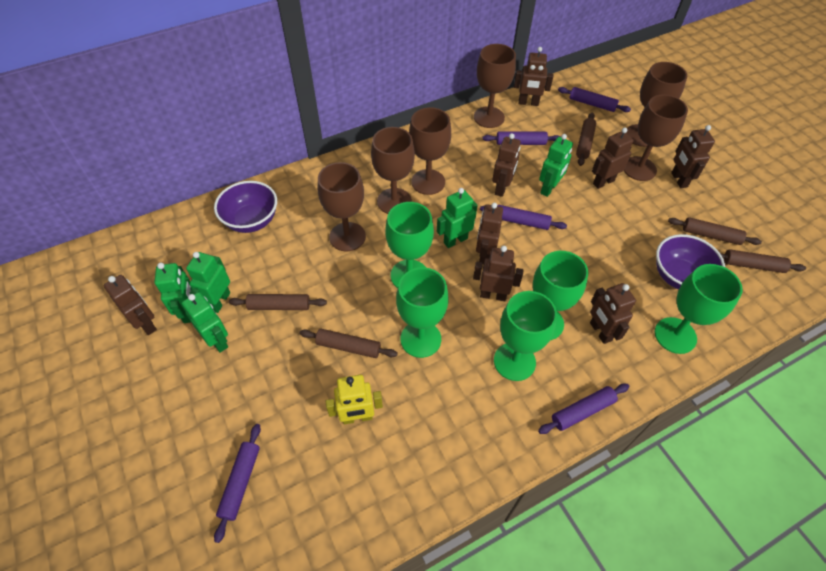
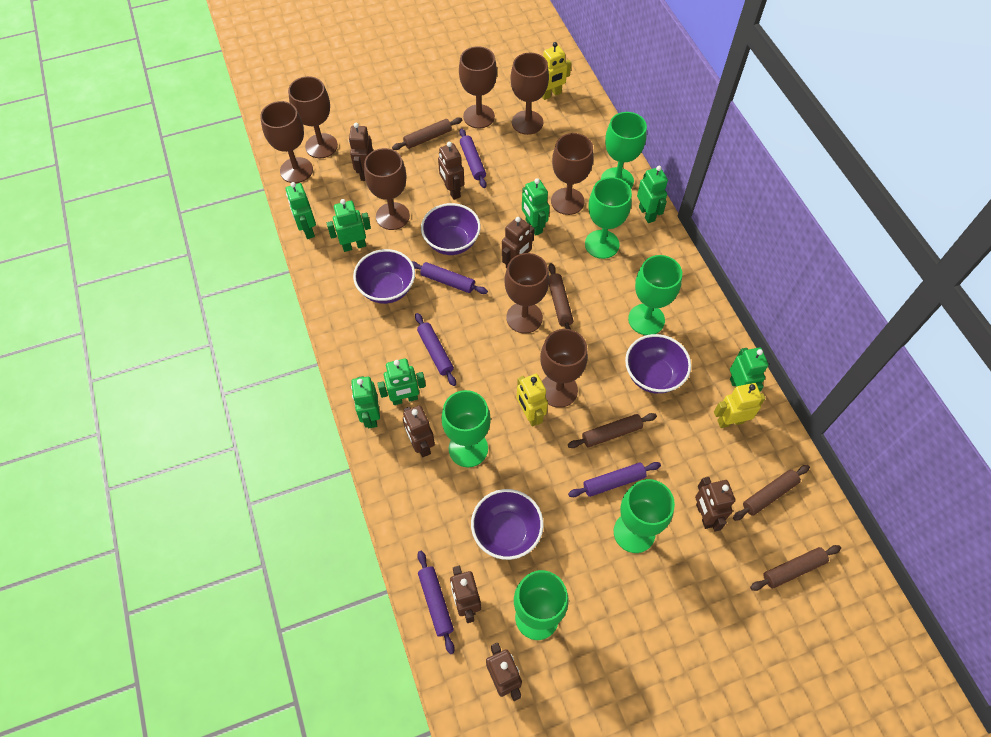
brown goblet: [318,162,366,251] [371,127,415,214] [409,108,451,195] [474,44,516,128] [624,94,688,181] [626,62,687,147] = 6 -> [260,101,313,183] [288,76,338,158] [364,148,410,230] [459,46,497,129] [504,253,549,333] [511,53,549,135] [540,329,588,408] [551,133,593,215] = 8
brown robot: [103,275,157,335] [473,246,524,301] [476,203,503,264] [492,133,520,197] [514,47,553,106] [590,283,636,344] [592,128,634,189] [671,125,715,188] = 8 -> [349,123,373,181] [403,405,435,457] [438,142,464,200] [450,566,481,623] [486,643,522,701] [502,217,535,268] [695,477,735,531] = 7
green goblet: [385,202,434,288] [396,267,449,358] [494,291,557,381] [533,251,588,340] [655,264,743,354] = 5 -> [441,390,491,467] [514,570,569,640] [585,177,632,259] [601,112,647,188] [614,479,675,553] [628,255,682,335] = 6
green robot: [154,263,192,323] [182,292,228,353] [186,252,230,313] [437,188,478,248] [539,134,573,197] = 5 -> [286,182,316,239] [327,199,371,252] [351,376,380,428] [377,359,426,405] [522,178,550,236] [637,166,668,223] [730,347,768,392] = 7
purple bowl: [214,181,277,233] [656,234,725,290] = 2 -> [353,249,415,304] [421,203,481,255] [471,489,543,560] [625,334,691,394] = 4
yellow robot: [326,375,383,424] = 1 -> [517,374,548,427] [542,42,571,100] [714,383,765,428] = 3

